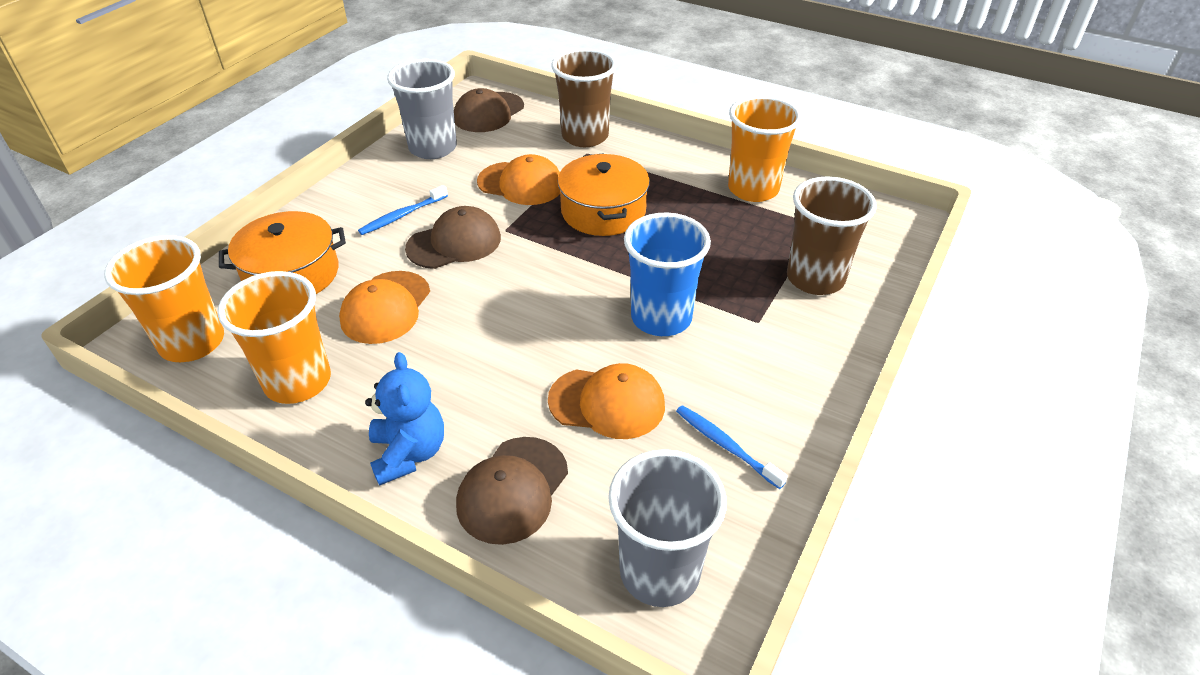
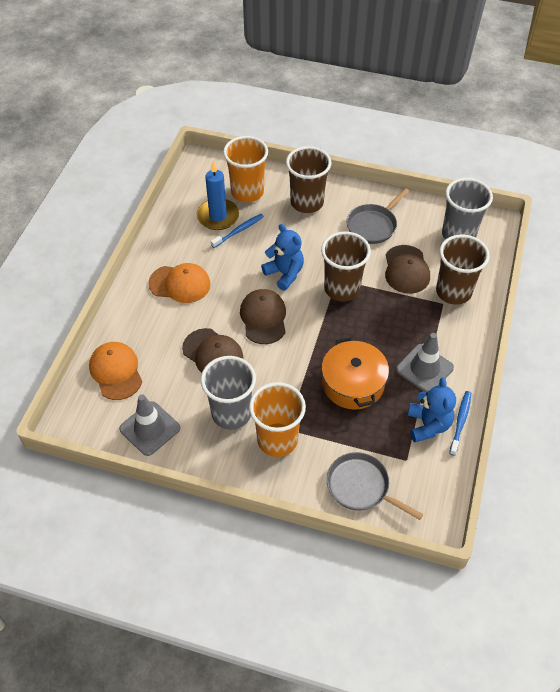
blue candle: none = 0 -> [197,161,239,230] = 1
blue cup: [624,213,711,336] = 1 -> none = 0
blue teddy bear: [365,352,444,486] = 1 -> [261,224,304,291] [408,377,456,443] = 2
brown cup: [551,48,617,147] [787,176,877,295] = 2 -> [286,146,331,213] [321,231,371,302] [436,235,490,305] = 3
grey pan: none = 0 -> [327,452,424,520] [346,188,409,244] = 2
grey traffic cone: none = 0 -> [119,394,180,456] [396,333,454,392] = 2
orange cap: [339,271,430,344] [477,154,560,205] [548,363,665,439] = 3 -> [89,342,142,400] [148,263,211,303] = 2
orange cup: [104,235,224,362] [218,271,331,404] [728,96,801,202] = 3 -> [223,136,268,202] [249,382,306,457] = 2
orange pot: [219,211,346,294] [558,153,650,236] = 2 -> [321,337,389,410] = 1

